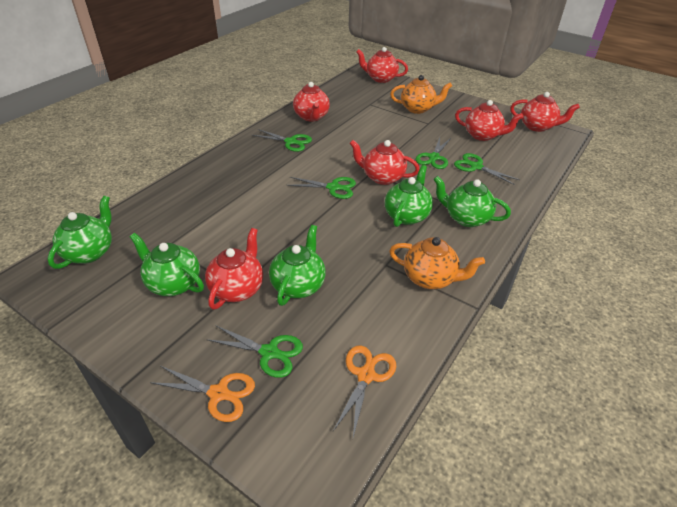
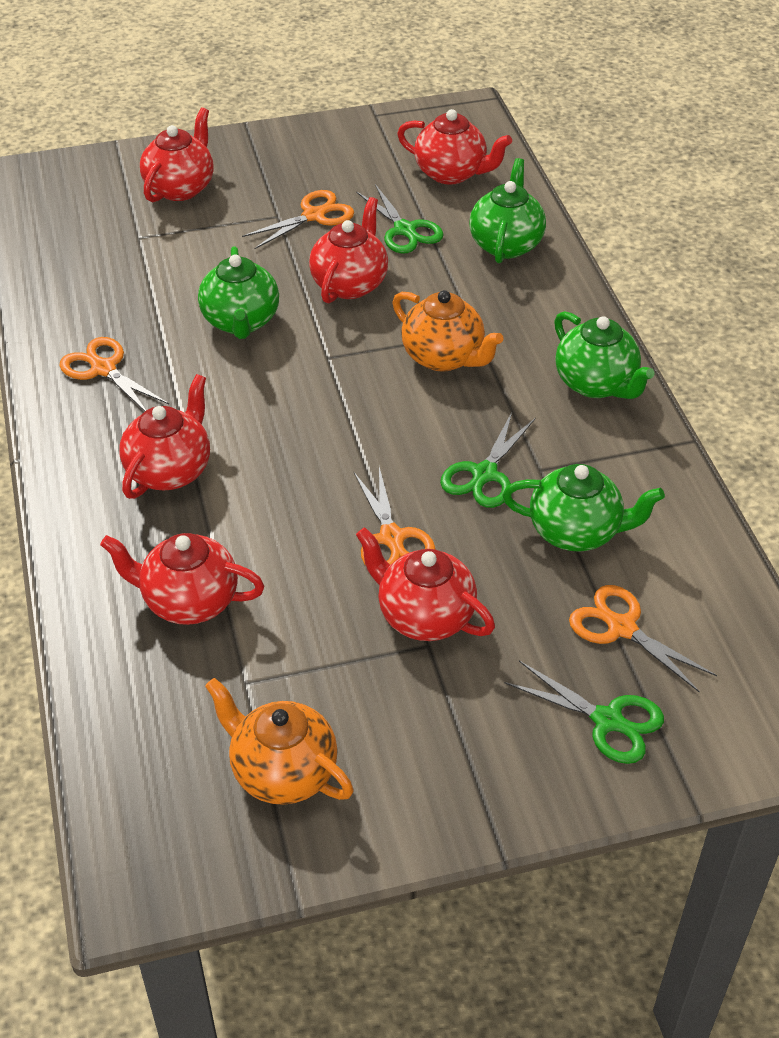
green scissors: [206,325,303,378] [252,129,312,152] [287,177,356,199] [415,137,451,169] [454,153,520,185] = 5 -> [356,184,444,254] [440,412,536,508] [505,661,664,764] = 3
green teapot: [47,196,112,269] [130,233,204,296] [269,225,326,306] [385,165,433,227] [433,176,511,227] = 5 -> [198,247,279,339] [469,158,546,263] [502,464,665,552] [554,311,655,399] = 4
orange scissors: [150,366,255,422] [333,345,396,437] = 2 -> [60,337,169,411] [242,190,354,249] [353,467,436,565] [569,585,717,693] = 4

